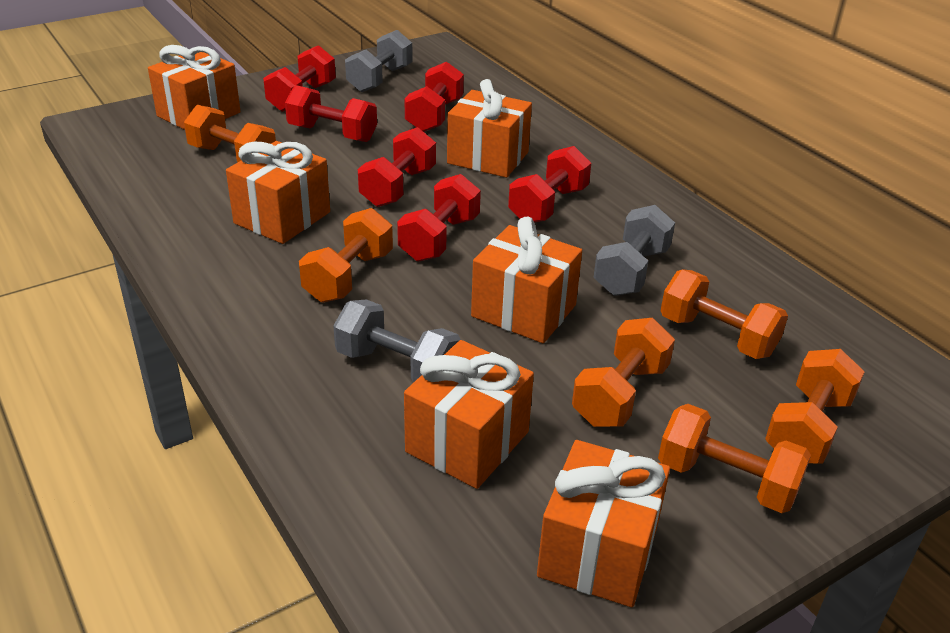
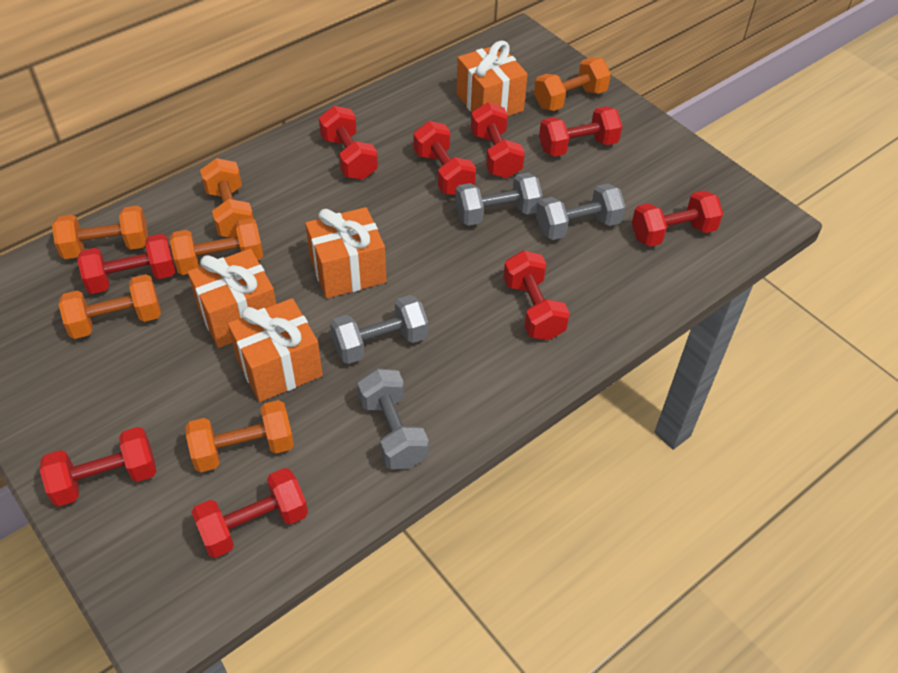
grey dumbbell: [333,299,460,383] [345,30,413,92] [593,205,675,296] = 3 -> [330,295,428,364] [358,368,429,469] [455,173,543,226] [536,183,626,240] = 4
orange gift: [148,45,241,130] [226,141,330,244] [404,340,534,489] [447,79,532,178] [471,217,582,343] [537,440,670,607] = 6 -> [188,249,276,348] [228,298,323,402] [305,207,386,299] [456,40,528,116] = 4
red dumbbell: [263,45,336,112] [285,85,377,142] [358,127,436,207] [397,174,481,262] [404,62,464,132] [508,146,591,223] = 6 -> [40,427,156,506] [77,234,175,294] [191,468,308,558] [319,106,378,180] [413,121,476,195] [471,102,525,178] [503,251,570,340] [539,106,622,157] [632,190,723,247] = 9

